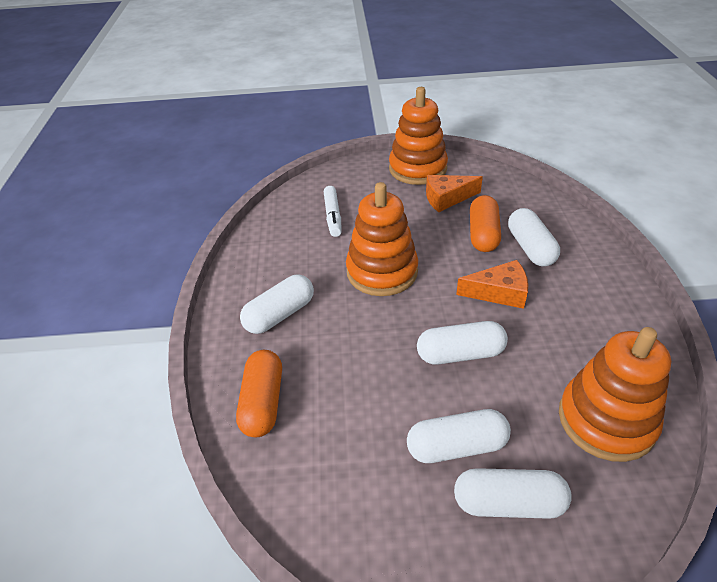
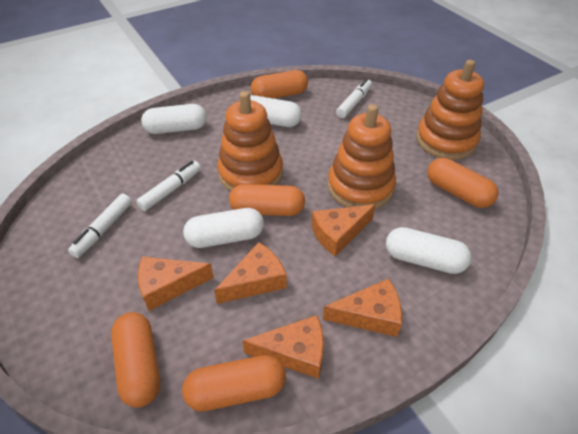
orange capsule: [236,350,282,437] [470,195,501,252] = 2 -> [111,312,160,407] [182,355,286,412] [229,184,305,216] [251,70,308,99] [427,158,499,208] = 5
orange cheese: [426,175,483,212] [456,260,528,309] = 2 -> [138,256,214,311] [214,242,287,304] [242,315,324,379] [312,204,375,256] [323,278,402,337] = 5
white capsule: [240,275,314,334] [407,409,511,463] [417,321,508,365] [454,468,572,519] [508,208,560,266] = 5 -> [141,104,207,134] [183,208,264,248] [250,95,302,127] [386,227,472,274] = 4
white marker: [324,186,342,237] = 1 -> [68,194,132,258] [136,161,201,211] [336,78,372,118] = 3

